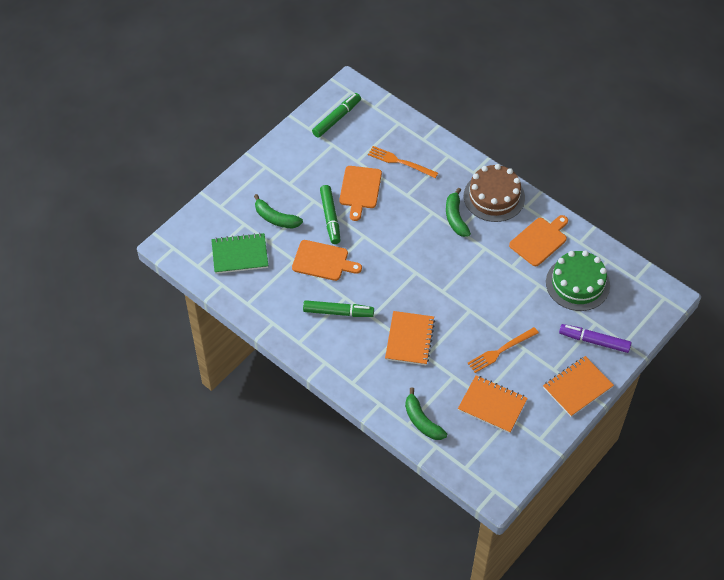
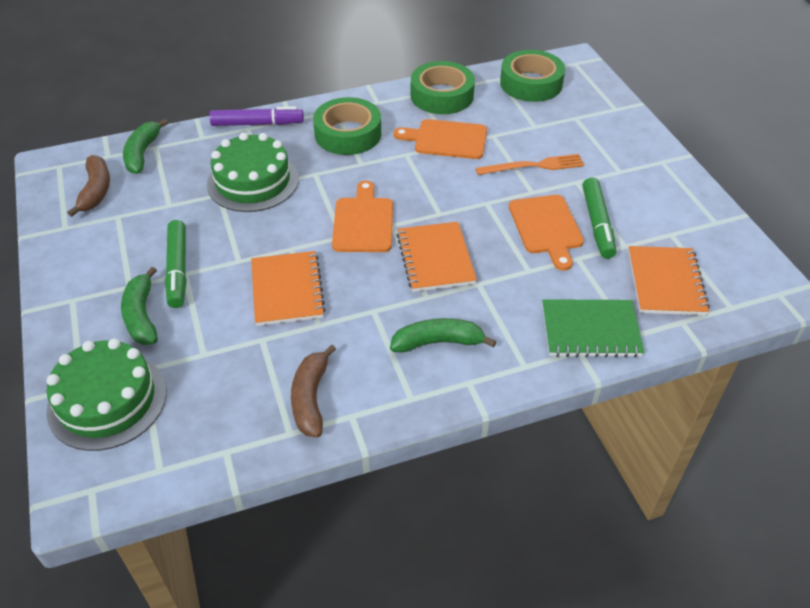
brown banana: none = 0 -> [67,155,110,217] [291,344,336,437] = 2
brown cake: [464,164,525,222] = 1 -> none = 0
green cake: [546,250,610,311] = 1 -> [46,339,167,451] [207,133,299,212] = 2
green marker: [303,300,374,317] [312,93,361,138] [320,185,340,244] = 3 -> [165,220,187,308] [582,177,616,259] = 2
green tape: none = 0 -> [313,97,381,155] [411,61,475,114] [500,50,565,102] = 3
orange fork: [368,146,438,178] [468,327,539,373] = 2 -> [476,154,584,175] = 1

